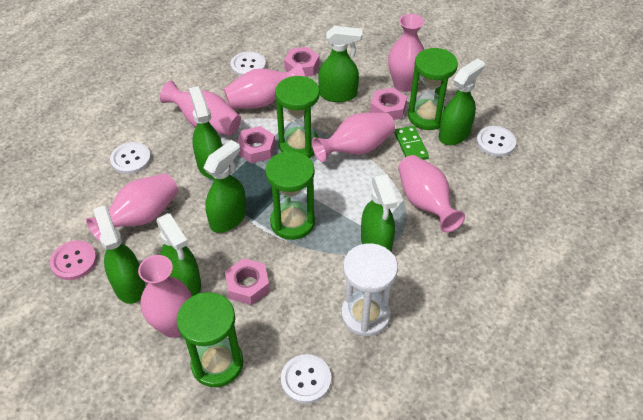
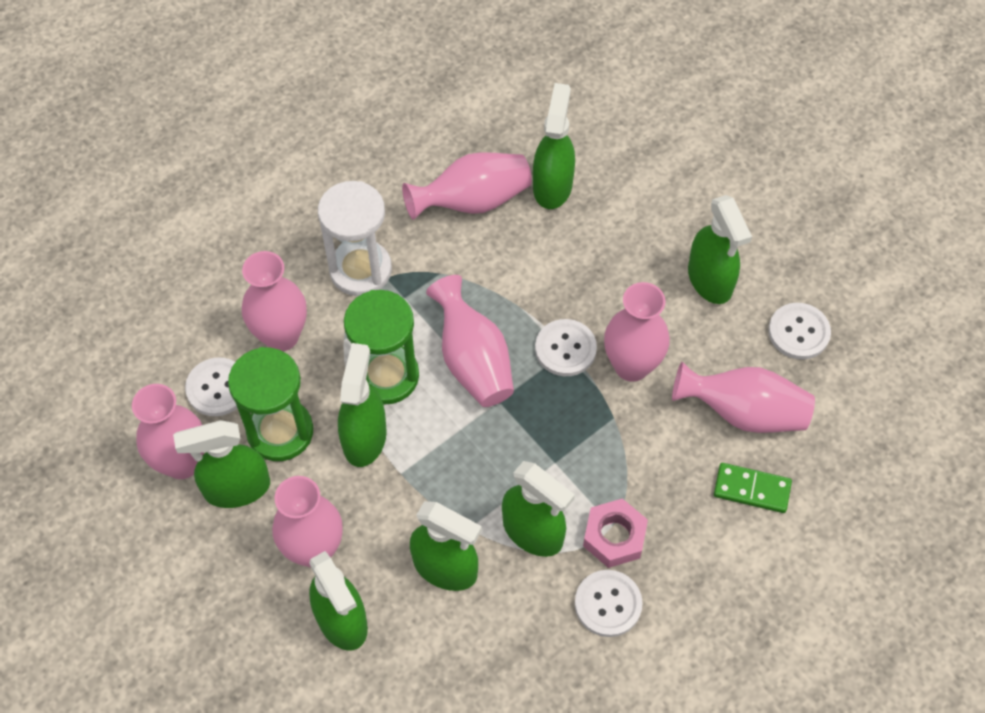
green hourglass: [177,292,243,387] [265,151,315,240] [275,76,320,158] [408,48,458,130] = 4 -> [228,347,313,461] [344,290,419,405] = 2
pink button: [50,240,97,280] = 1 -> none = 0
pink nut: [225,258,270,305] [237,126,276,163] [284,47,320,77] [370,88,407,120] = 4 -> [583,499,648,568] = 1

